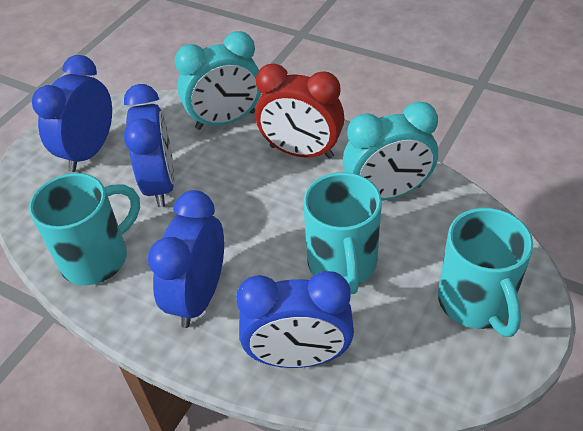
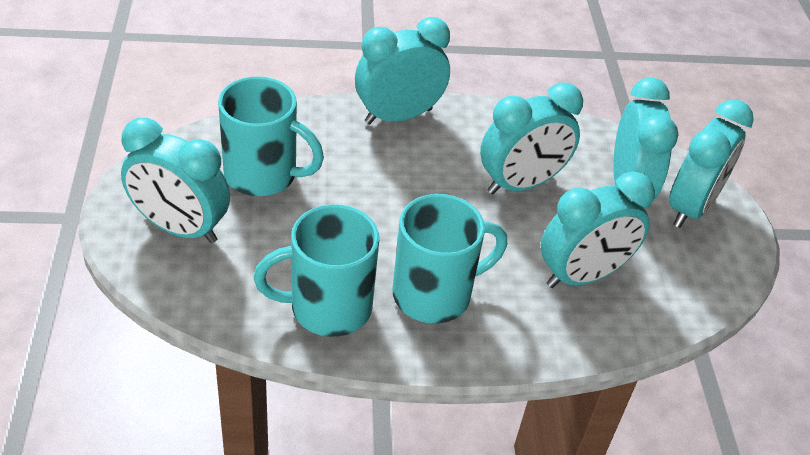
blue clock: [32,55,112,172] [124,84,174,207] [148,190,224,328] [236,271,354,368] = 4 -> none = 0
red clock: [255,63,345,159] = 1 -> none = 0
turquoise clock: [175,31,261,130] [343,101,438,200] = 2 -> [121,118,230,243] [355,17,450,124] [480,82,583,194] [541,171,655,288] [613,77,679,199] [669,99,754,228] = 6

